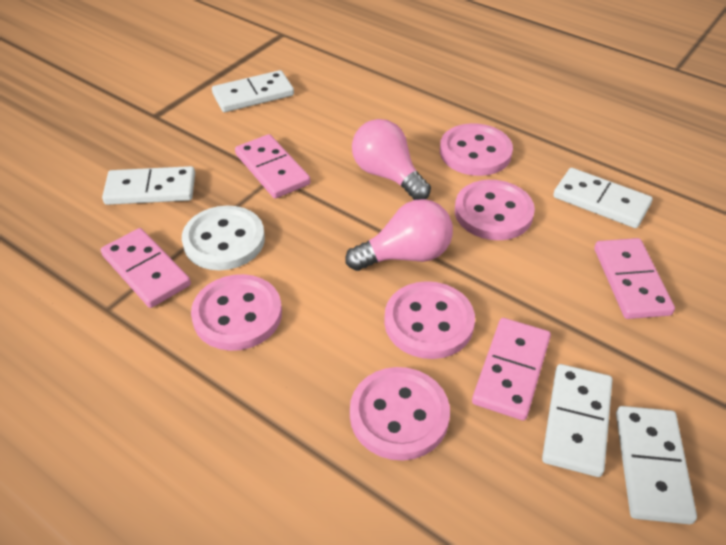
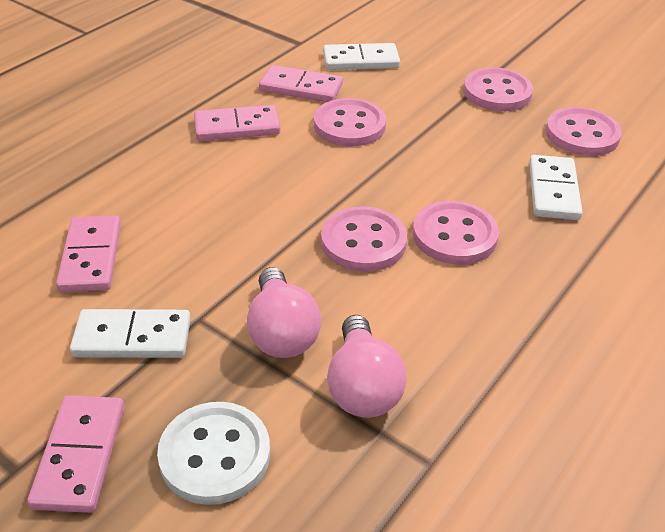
white domino: [102,166,195,205] [212,70,294,112] [542,364,613,477] [553,168,653,228] [616,406,697,525] = 5 -> [70,309,191,358] [323,43,400,70] [529,155,583,220] = 3

